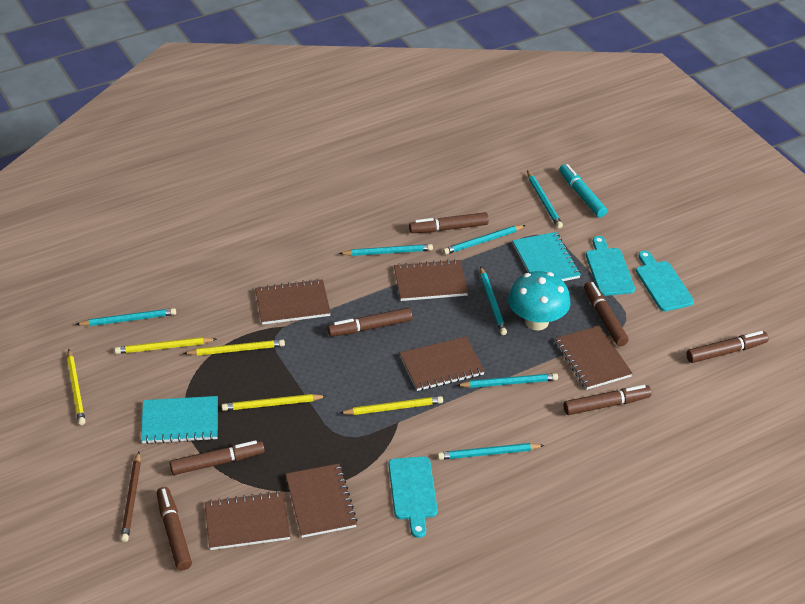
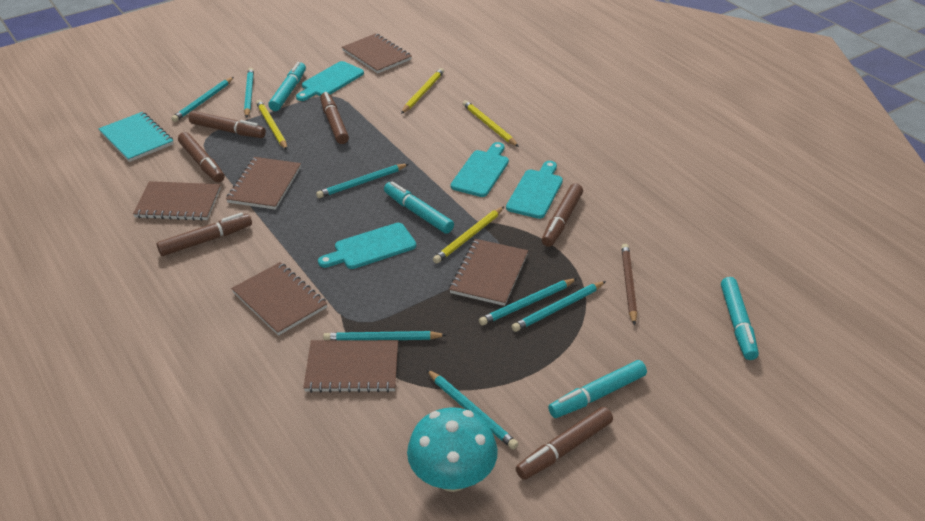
brown marker: [157,487,192,570] [170,440,265,475] [327,308,413,337] [409,212,489,233] [564,385,652,415] [584,281,629,346] [686,331,769,363] = 7 -> [157,213,252,256] [178,132,224,183] [189,111,266,138] [320,92,349,144] [516,407,613,480] [542,183,583,247] = 6
turquoise cutting board: [389,456,438,538] [586,236,635,296] [636,251,694,311] = 3 -> [296,61,364,101] [318,223,416,269] [451,142,509,197] [506,161,563,219] = 4
turquoise marker: [559,164,607,217] = 1 -> [268,62,306,111] [384,181,454,234] [548,360,647,418] [721,277,759,360] = 4
turquoise notebook: [141,396,218,444] [513,232,581,281] = 2 -> [98,112,174,162] = 1
yellow pencil: [67,349,86,425] [114,337,217,354] [183,340,285,356] [221,394,326,411] [340,396,443,415] = 5 -> [256,100,287,150] [401,68,444,114] [433,207,504,264] [463,100,519,147] = 4

